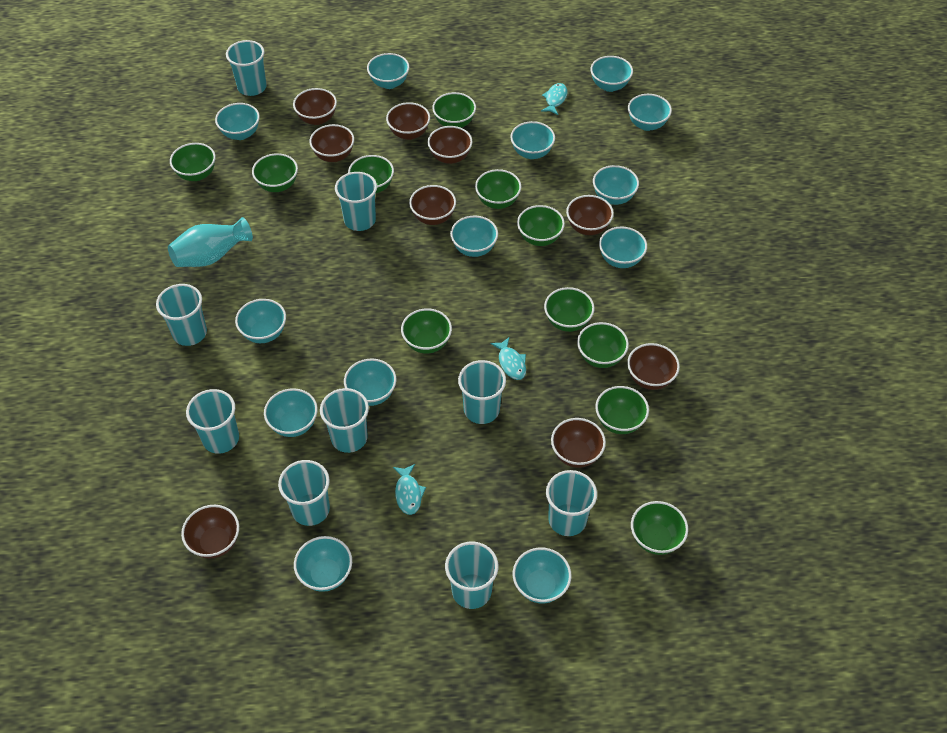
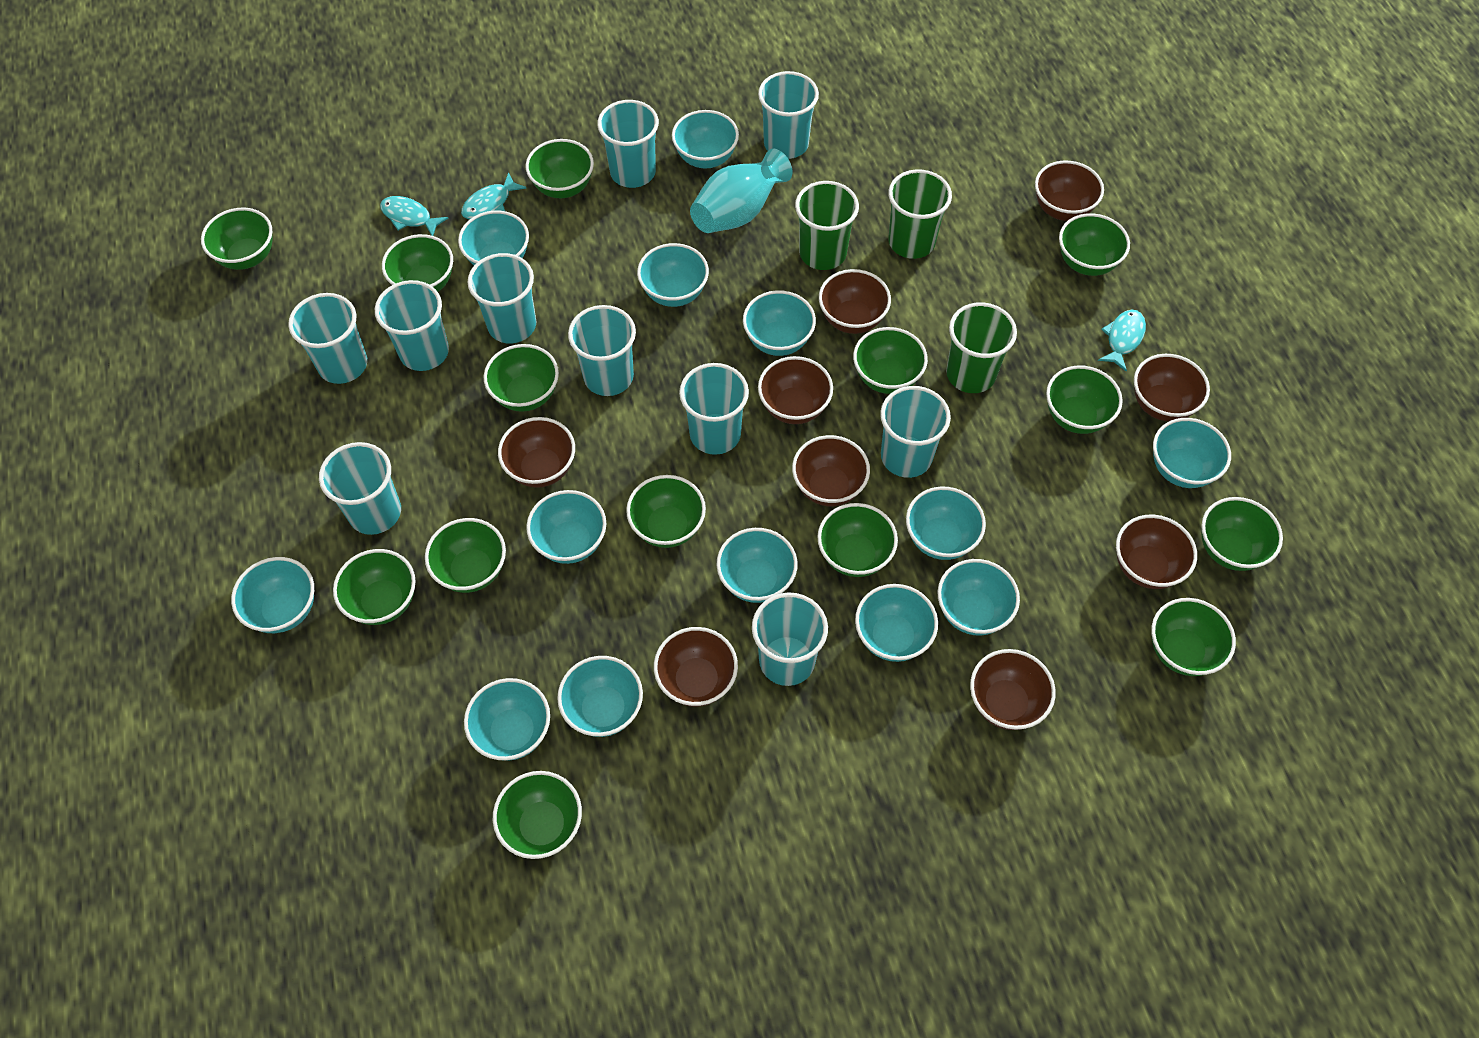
green bowl: [170,143,216,181] [252,153,298,192] [348,155,394,194] [401,308,452,354] [432,92,476,128] [475,169,521,209] [517,205,565,246] [544,287,594,332] [577,322,629,368] [595,386,649,434] [631,501,688,555] = 11 -> [201,208,273,270] [333,549,416,625] [382,234,453,292] [425,518,506,593] [484,344,559,412] [493,771,582,859] [526,139,594,198] [626,475,706,548] [817,503,898,577] [853,327,928,394] [1046,365,1123,434] [1059,213,1130,276] [1151,598,1236,676] [1201,497,1283,571] = 14
green cup: none = 0 -> [795,181,859,270] [888,169,952,259] [946,302,1017,393] = 3
turquoise cup: [156,284,207,346] [186,389,239,454] [226,40,267,96] [278,460,330,526] [320,388,369,453] [335,172,377,231] [445,542,499,609] [458,360,506,424] [546,470,597,536] = 9 -> [288,293,367,384] [319,442,401,535] [375,280,449,371] [467,253,536,343] [568,305,636,396] [597,100,659,188] [679,363,749,455] [752,592,828,686] [758,71,819,159] [880,386,951,478] = 10

